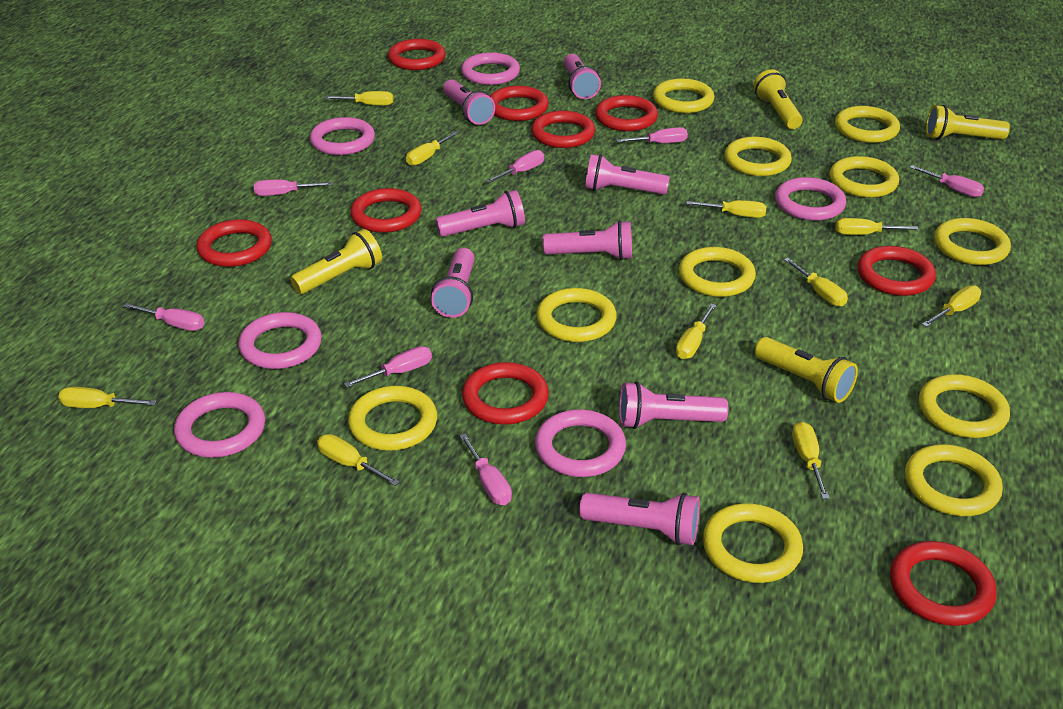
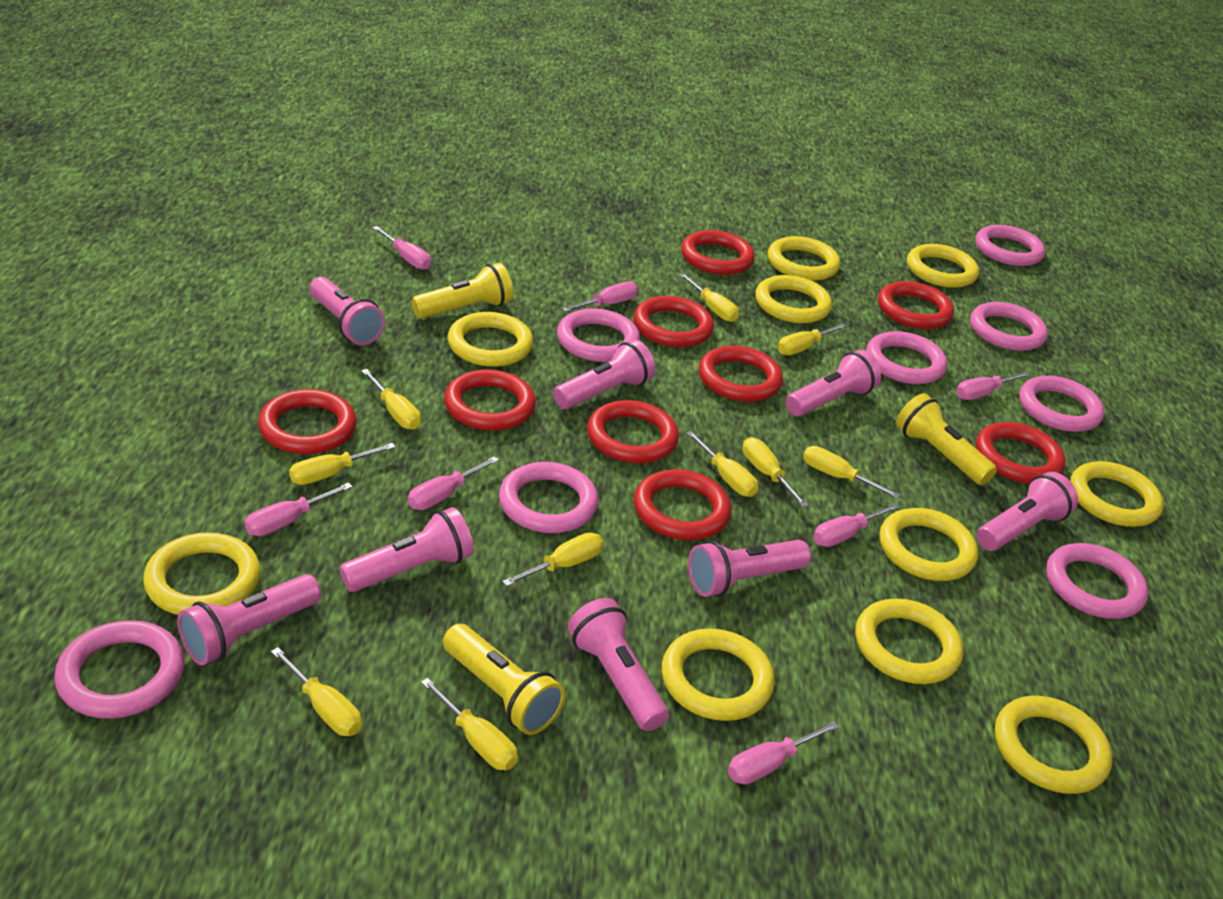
pink ring: [174,392,265,458] [238,312,322,369] [310,117,375,155] [461,52,520,85] [535,409,626,477] [775,177,846,221] = 6 -> [54,620,184,719] [499,462,598,533] [557,308,640,362] [866,331,947,384] [970,302,1048,351] [975,225,1045,266] [1019,376,1104,432] [1046,543,1148,619] = 8
yellow flashlight: [290,229,382,294] [753,69,802,129] [755,337,858,403] [926,105,1010,140] = 4 -> [411,263,513,319] [443,624,565,735] [896,393,997,485] = 3
yellow ring: [348,386,437,451] [537,288,617,342] [653,78,714,113] [679,247,756,297] [702,503,803,583] [724,137,792,176] [830,156,899,198] [835,106,900,143] [905,444,1003,516] [919,374,1010,438] [934,218,1011,265] = 11 -> [143,532,260,615] [448,312,533,367] [662,629,775,721] [755,275,832,323] [768,236,841,281] [856,599,963,684] [880,508,978,581] [907,244,979,288] [995,696,1112,794] [1070,461,1164,527] = 10

